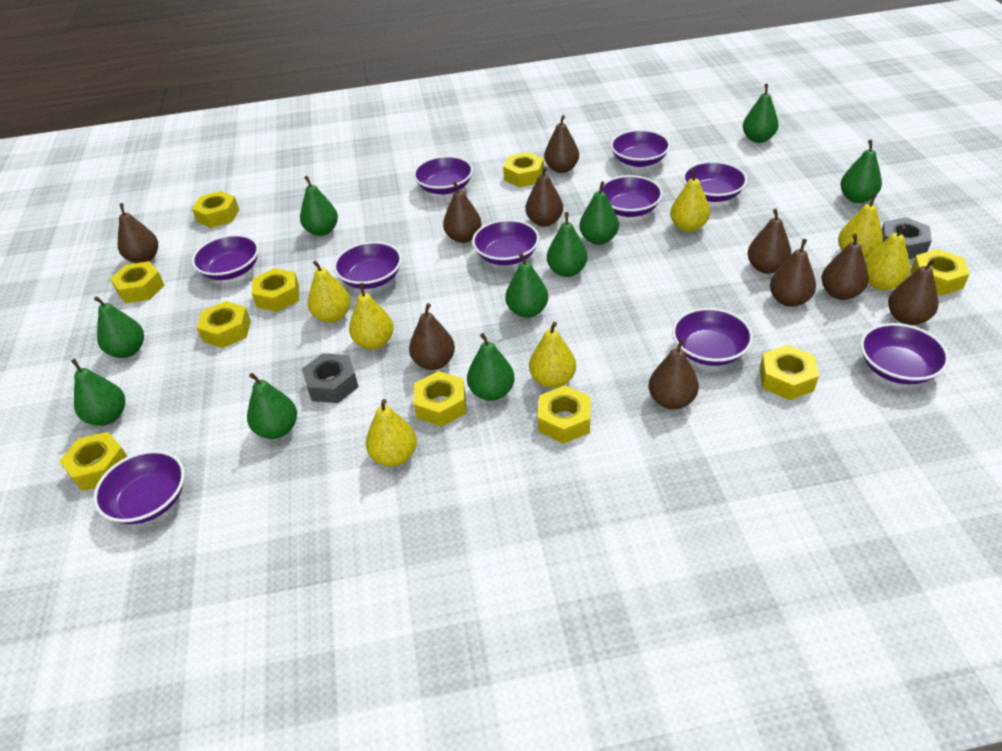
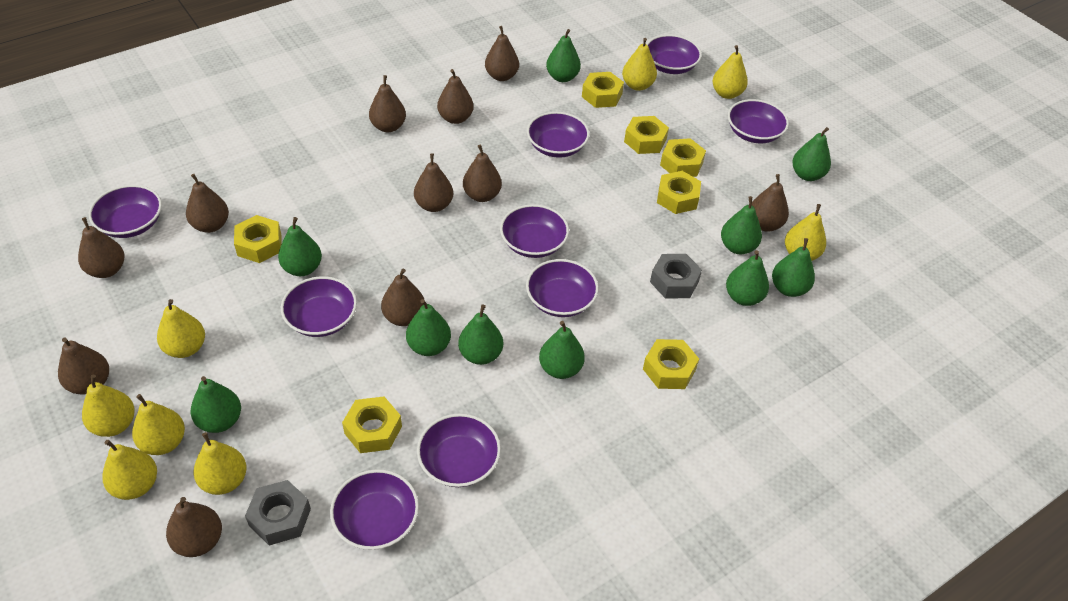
brown pear: [118,203,158,263] [409,303,455,370] [443,181,482,243] [526,166,563,227] [544,115,579,173] [649,339,699,409] [748,209,791,274] [770,239,816,307] [821,233,869,300] [888,258,938,325] = 10 -> [58,338,109,394] [78,217,124,278] [166,497,222,557] [186,174,229,233] [369,75,406,132] [381,269,424,326] [414,153,453,212] [437,69,474,124] [463,145,502,202] [485,26,519,81] [752,174,789,232] = 11
purple bowl: [93,450,185,524] [192,234,259,280] [334,241,402,289] [413,156,473,194] [472,219,539,265] [598,175,663,217] [610,129,670,167] [672,308,753,366] [683,161,747,202] [860,323,949,385] = 10 -> [89,185,162,238] [281,276,357,337] [330,469,419,550] [417,414,501,487] [500,204,569,258] [526,259,599,317] [527,112,589,158] [646,35,702,74] [728,99,789,143] = 9
yellow nut: [59,432,127,491] [110,261,165,303] [192,191,239,228] [197,301,251,348] [252,268,299,312] [414,371,466,427] [503,152,544,187] [538,385,591,444] [760,345,819,400] [911,249,970,296] = 10 -> [234,215,281,263] [342,397,402,453] [582,72,624,108] [624,116,669,154] [643,339,699,389] [657,171,701,214] [660,138,706,177] = 7
yellow pear: [308,261,351,323] [349,283,394,349] [366,399,417,466] [529,322,576,388] [670,169,710,232] [838,194,883,259] [865,225,910,291] = 7 -> [82,375,135,437] [102,440,157,500] [132,394,185,455] [157,299,205,358] [194,432,247,495] [622,38,657,91] [713,45,748,99] [785,204,826,261] = 8

